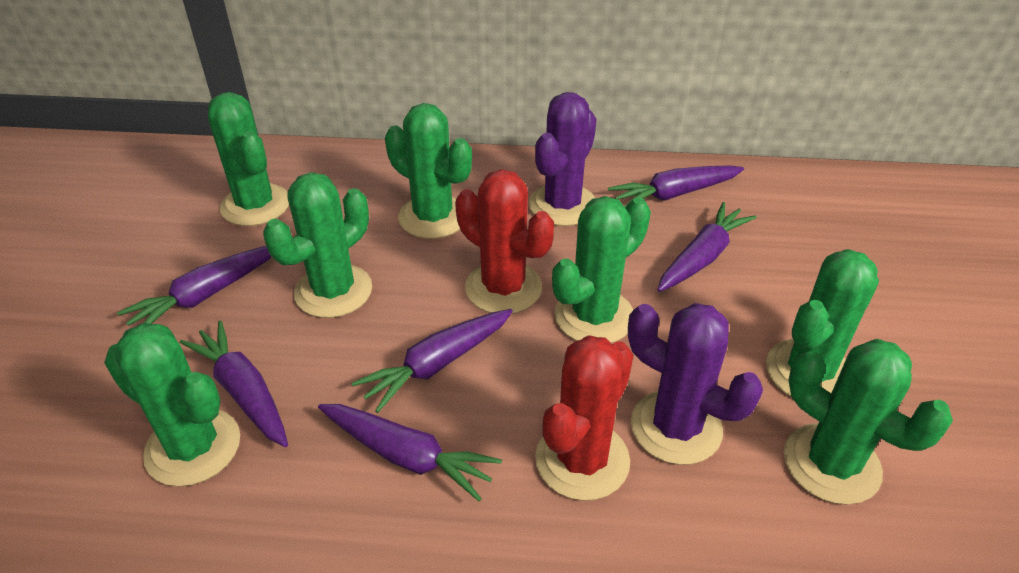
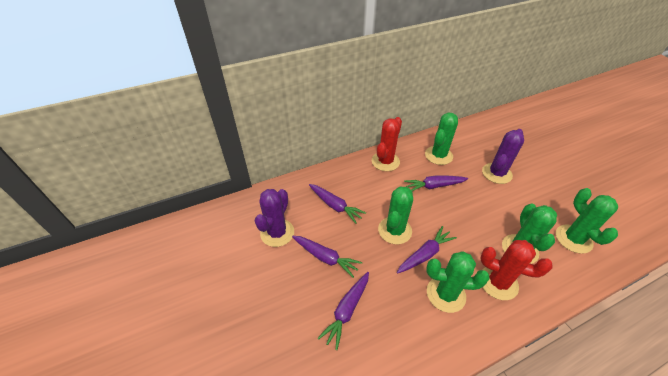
green cactus: [104,323,240,487] [208,92,289,226] [263,172,372,318] [385,103,472,239] [552,196,651,343] [766,249,879,397] [784,339,953,505] = 7 -> [378,187,413,244] [425,113,458,165] [426,251,490,313] [502,204,557,264] [556,188,618,254] = 5
purple carrot: [117,246,272,326] [180,320,288,447] [318,404,502,501] [352,309,513,413] [608,165,744,207] [657,202,757,292] = 6 -> [292,236,362,278] [309,184,366,224] [317,272,369,350] [397,226,457,274] [404,175,468,191] = 5

